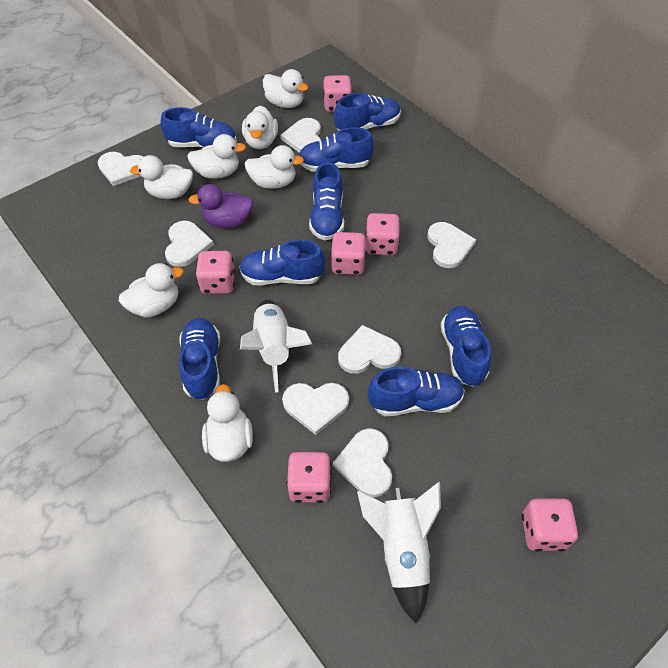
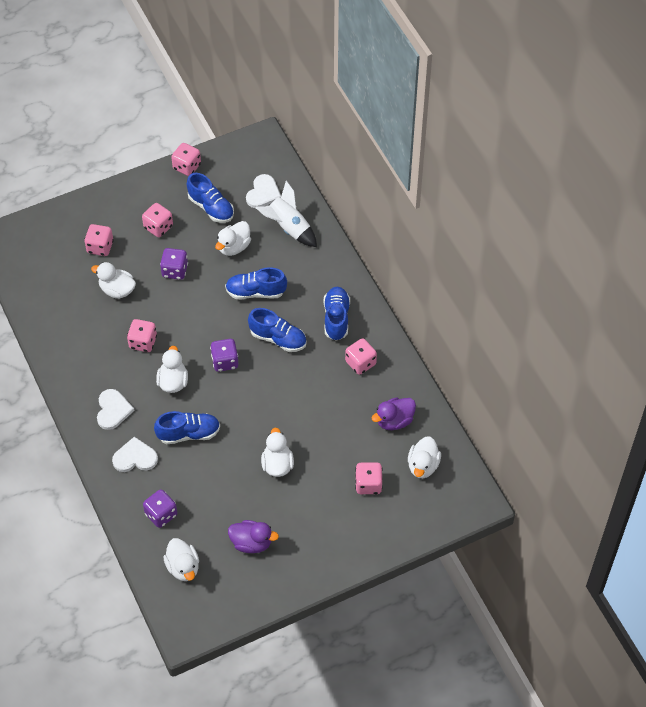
blue shoe: [161,107,237,148] [179,318,220,400] [239,240,325,286] [299,127,374,172] [309,162,344,240] [334,93,401,130] [368,366,465,416] [441,306,491,387] = 8 -> [154,411,220,444] [187,173,234,223] [225,267,287,299] [248,308,307,352] [323,287,350,341] = 5
purple dice: none = 0 -> [143,489,177,528] [160,248,188,280] [210,339,238,372] = 3
purple duck: [188,184,253,228] = 1 -> [228,520,279,553] [372,397,416,430] = 2
white duck: [119,263,184,318] [130,155,193,199] [187,134,246,179] [202,384,253,462] [242,105,278,149] [245,145,304,189] [263,69,308,108] = 7 -> [91,262,136,299] [156,346,188,393] [163,538,199,581] [215,221,251,256] [261,428,294,477] [408,436,441,478] = 6
white heart: [97,152,144,186] [165,221,214,267] [280,118,321,153] [282,383,349,435] [333,428,392,498] [338,325,401,374] [427,222,476,268] = 7 -> [97,389,135,430] [112,437,158,472] [246,174,281,208] = 3
white rocket: [240,300,312,393] [357,482,441,623] = 2 -> [255,180,317,247] = 1

